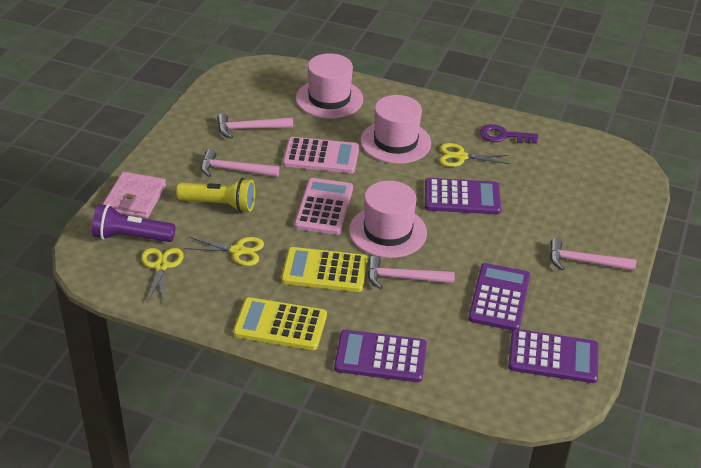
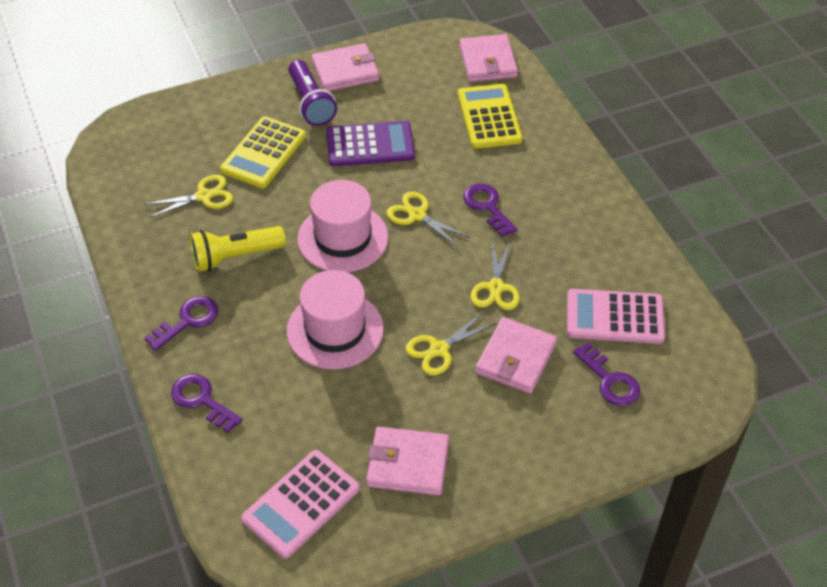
pink hammer: [201,149,279,177] [217,113,293,139] [368,256,455,289] [550,238,636,271] = 4 -> none = 0
pink hat: [296,53,363,119] [349,181,427,258] [361,95,431,164] = 3 -> [287,270,384,369] [297,180,389,272] = 2
pink wallet: [103,172,166,218] = 1 -> [311,43,379,91] [366,427,449,495] [459,34,518,82] [475,317,557,394] = 4
purple calculator: [334,330,427,382] [425,178,501,214] [468,263,530,331] [508,329,598,383] = 4 -> [326,121,415,167] = 1
purple key: [480,124,538,144] = 1 -> [144,296,218,351] [171,374,243,433] [463,183,517,237] [573,342,640,406] = 4
yellow scissors: [141,248,184,303] [184,237,264,266] [439,143,509,167] = 3 -> [144,175,233,218] [386,192,470,248] [406,311,496,375] [471,241,520,310] = 4

